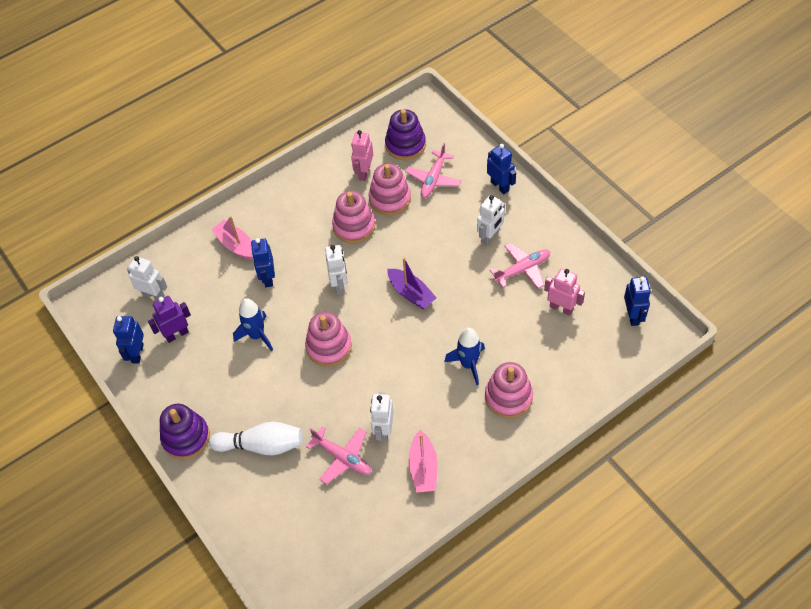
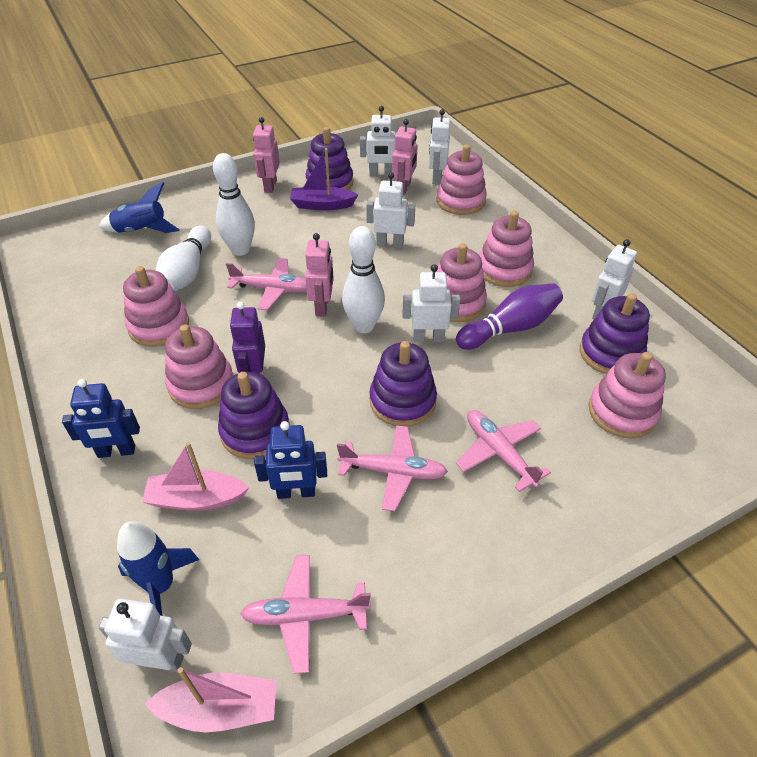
blue robot: [113,316,144,364] [251,238,275,287] [487,144,516,194] [624,276,651,326] = 4 -> [62,379,140,458] [254,421,327,499] = 2
pink plane: [306,426,371,484] [405,143,462,198] [490,243,550,289] = 3 -> [226,258,307,310] [240,555,371,674] [337,425,448,511] [456,410,551,492] = 4
pink robot: [351,130,373,181] [544,268,585,316] = 2 -> [253,117,280,193] [305,233,334,317] [392,119,418,195] = 3
pink stacking toy: [305,312,352,366] [332,191,375,243] [369,163,411,215] [485,362,533,418] = 4 -> [123,266,189,347] [165,324,233,409] [436,243,487,322] [437,145,487,215] [479,211,534,287] [588,352,666,438] = 6
purple bowling pin: none = 0 -> [456,283,563,350] = 1
purple stacking toy: [160,404,210,460] [385,109,426,160] = 2 -> [218,372,290,459] [305,127,353,190] [369,341,437,427] [580,293,650,374] = 4
white bowling pin: [209,422,303,455] = 1 -> [156,226,211,291] [213,153,255,256] [342,226,385,333] = 3
white robot: [127,256,167,300] [325,245,348,294] [370,392,394,442] [477,195,505,245] = 4 -> [98,599,192,672] [360,106,396,177] [366,172,415,248] [402,264,460,342] [429,109,450,185] [592,239,637,320] = 6

